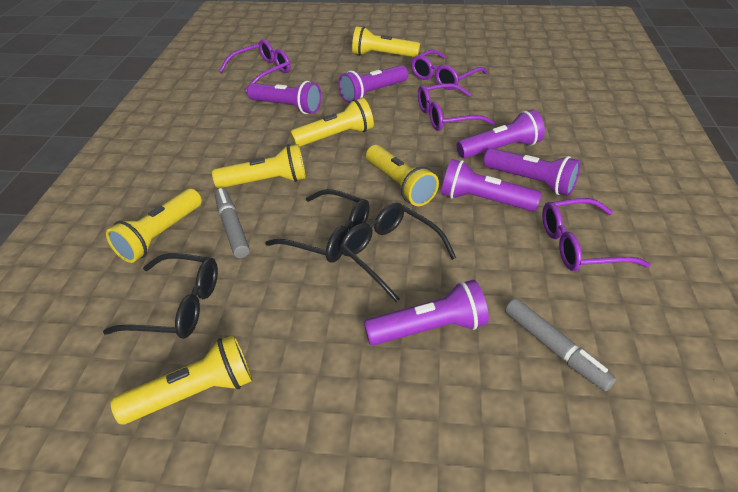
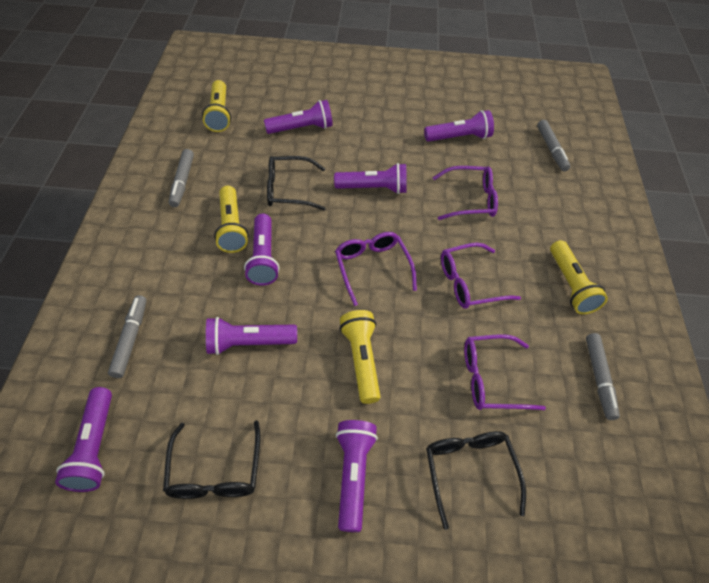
grey marker: [215,188,250,258] [505,298,616,391] = 2 -> [108,295,147,378] [169,149,194,207] [537,120,571,171] [586,333,620,420] = 4
purple flashlight: [247,81,321,114] [339,65,408,103] [364,280,489,345] [441,159,542,211] [457,110,545,159] [483,148,580,196] = 6 -> [55,387,112,492] [206,317,297,355] [244,213,279,286] [264,100,333,134] [334,163,407,194] [336,420,378,532] [424,110,494,142] = 7
yellow flashlight: [106,189,202,263] [111,335,252,424] [212,144,306,188] [290,98,374,147] [352,26,420,57] [366,145,439,206] = 6 -> [202,80,231,132] [214,186,248,253] [340,310,380,404] [550,240,608,314] = 4

